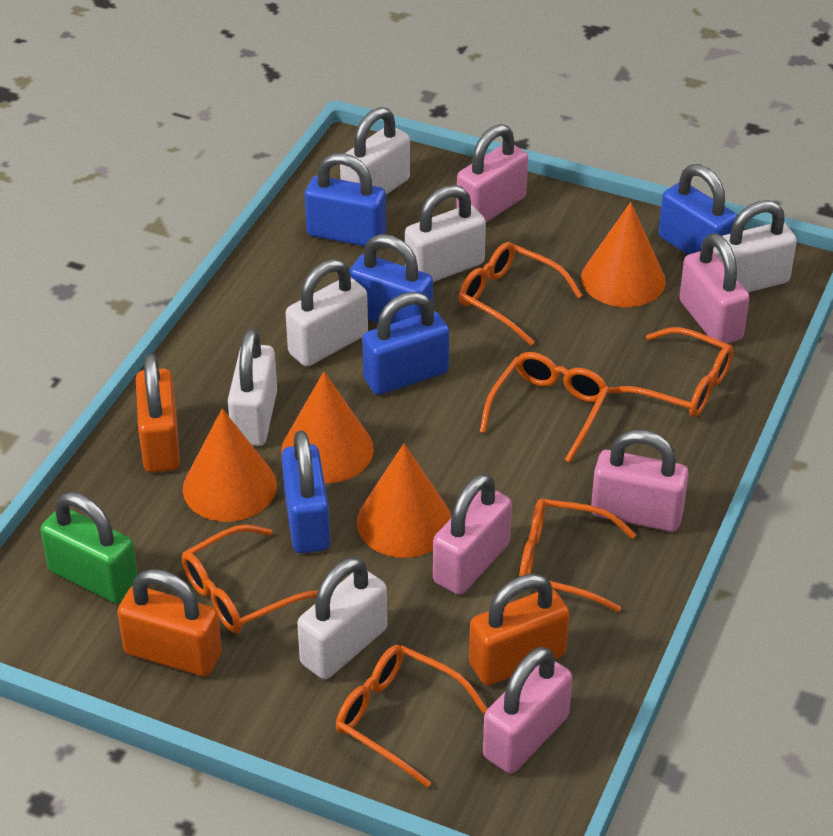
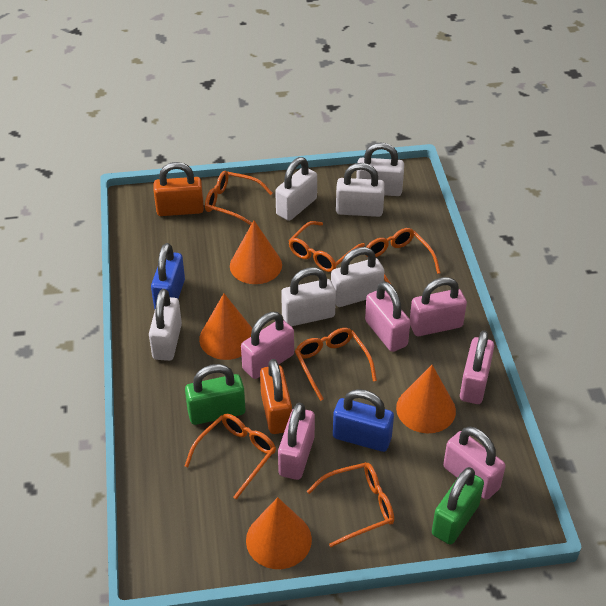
blue padlock: [282,430,330,553] [305,153,386,246] [350,234,433,324] [362,292,449,395] [658,164,738,255] = 5 -> [151,243,185,309] [333,389,394,452] = 2
green padlock: [40,492,138,603] = 1 -> [185,364,245,425] [432,467,484,545] = 2
orange padlock: [117,569,222,677] [136,353,180,472] [469,574,570,685] = 3 -> [154,162,204,216] [260,359,292,434] = 2
pink padlock: [433,474,512,595] [456,124,528,222] [483,647,572,773] [591,430,689,532] [679,233,750,344] = 5 -> [241,312,294,379] [278,403,315,480] [365,281,410,352] [410,277,467,336] [443,427,506,500] [460,330,494,404] = 6

